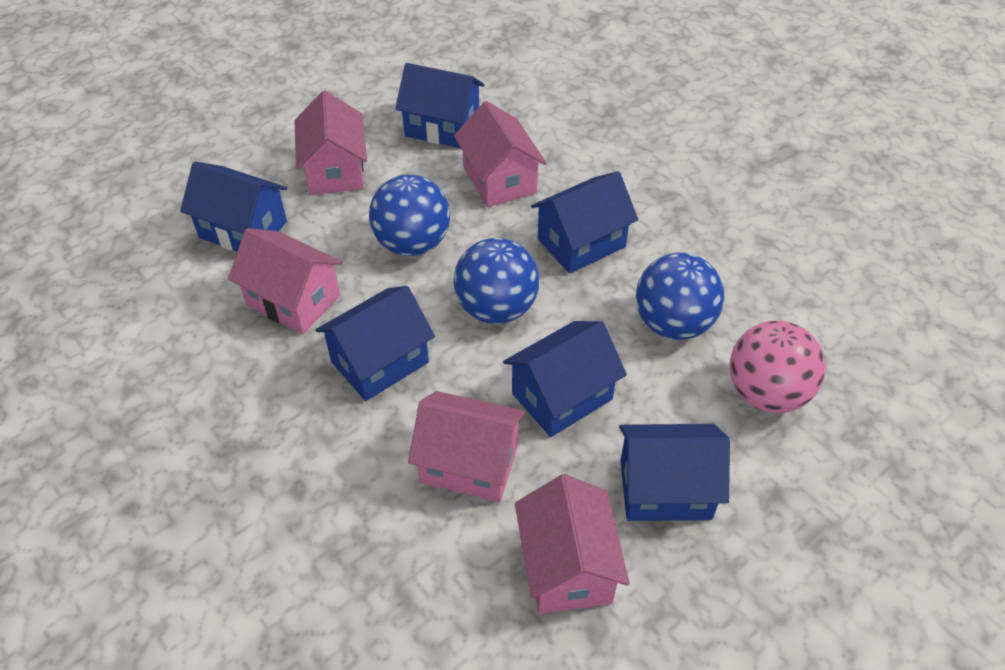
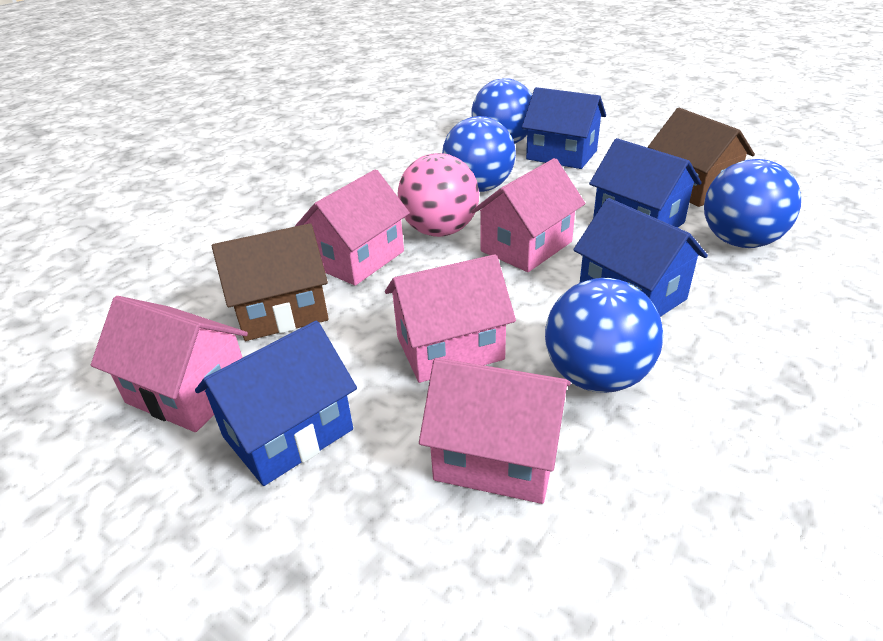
blue ball: [369,174,450,256] [454,238,539,324] [636,253,724,340] = 3 -> [442,116,516,192] [472,78,532,144] [545,278,663,393] [704,159,801,248] = 4
blue house: [180,162,287,251] [316,286,435,401] [395,63,485,149] [503,321,627,437] [531,171,638,274] [619,424,730,521] = 6 -> [195,321,357,486] [522,87,606,169] [573,198,708,317] [589,138,702,228] = 4
brown house: none = 0 -> [212,223,329,341] [648,108,755,207] = 2

